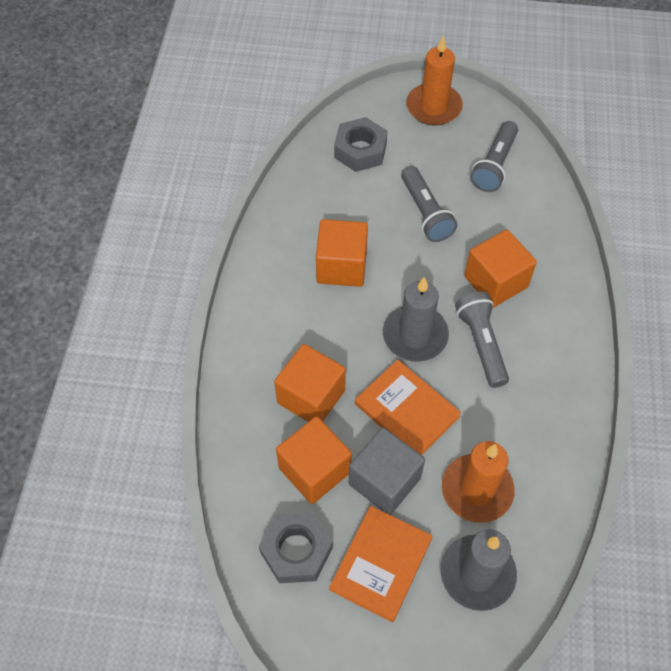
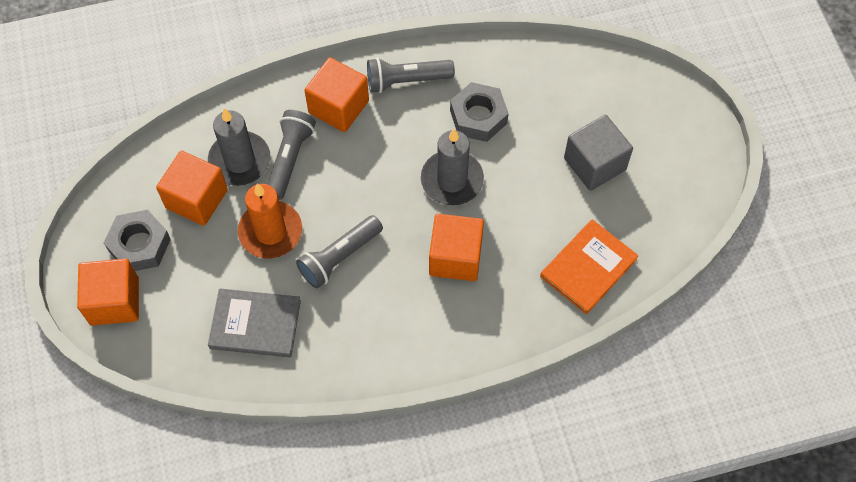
grey book: none = 0 -> [208,288,301,358] = 1
orange book: [329,506,432,622] [355,360,461,455] = 2 -> [540,219,639,314] = 1
orange candle: [406,35,463,126] [442,441,515,523] = 2 -> [238,184,302,258] = 1

